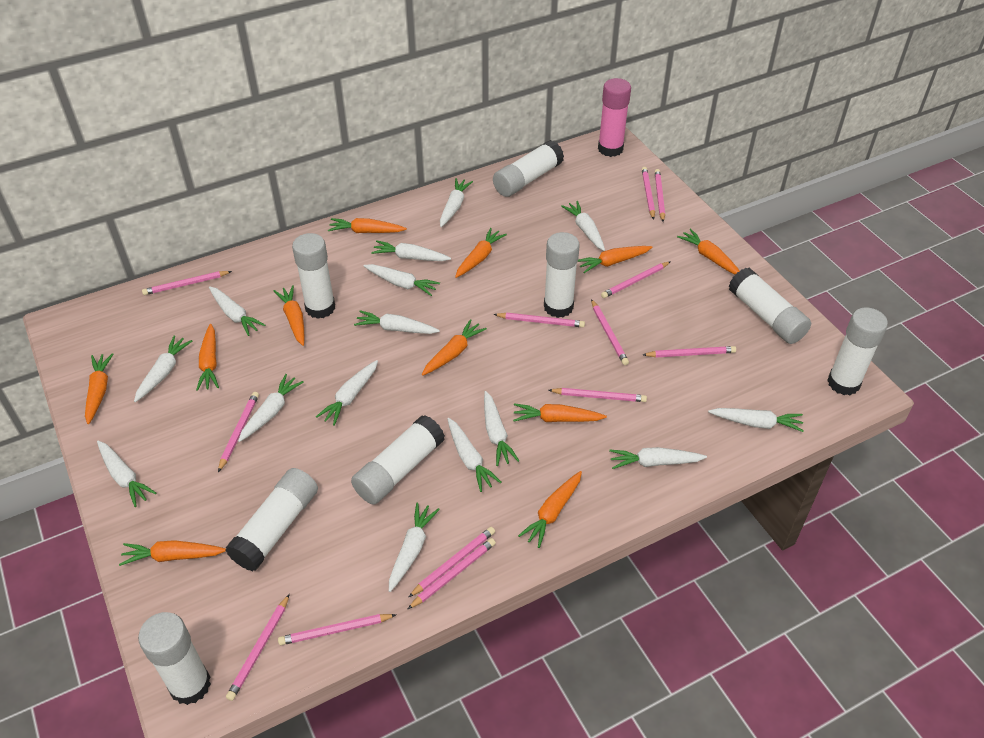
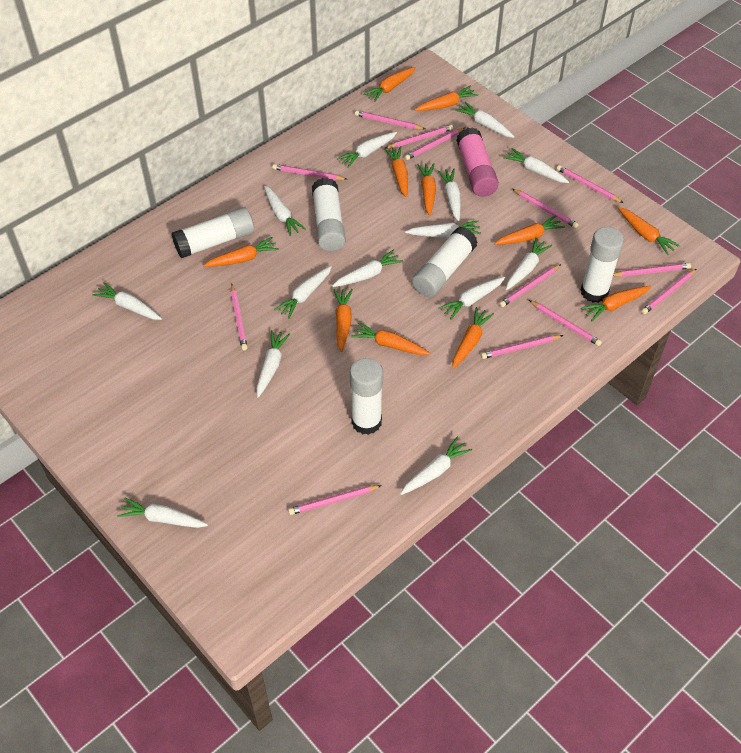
white carrot: [97,441,156,507] [134,336,192,402] [209,286,265,336] [238,374,304,442] [316,360,378,426] [354,310,440,334] [363,264,440,296] [371,241,451,261] [389,502,440,592] [440,178,473,227] [448,418,502,492] [484,391,519,466] [561,201,605,251] [609,447,707,469] [708,408,804,432] = 15 -> [92,282,162,320] [117,498,208,528] [256,330,290,397] [264,186,306,236] [274,266,332,319] [332,250,403,287] [337,132,397,168] [400,437,472,495] [405,221,481,238] [437,169,461,222] [439,277,505,320] [455,102,515,138] [503,148,569,183] [506,238,552,290] = 14
white glue stick: [138,612,211,705] [225,468,318,571] [292,233,335,319] [351,415,445,505] [493,140,564,197] [544,232,580,318] [729,268,811,344] [827,307,888,395] = 8 -> [172,207,254,258] [312,178,346,251] [350,358,383,435] [412,227,478,297] [581,227,624,303] = 5

